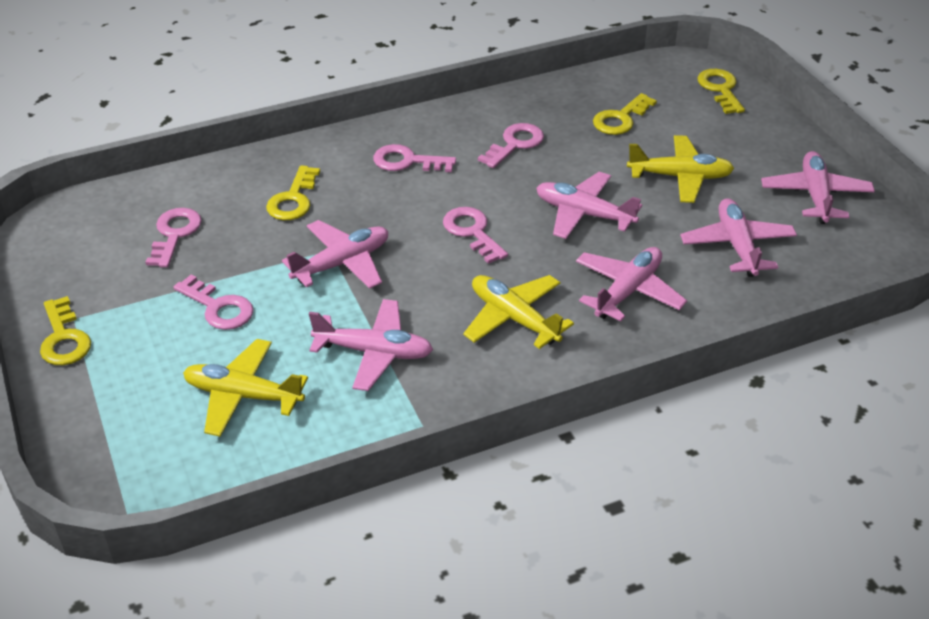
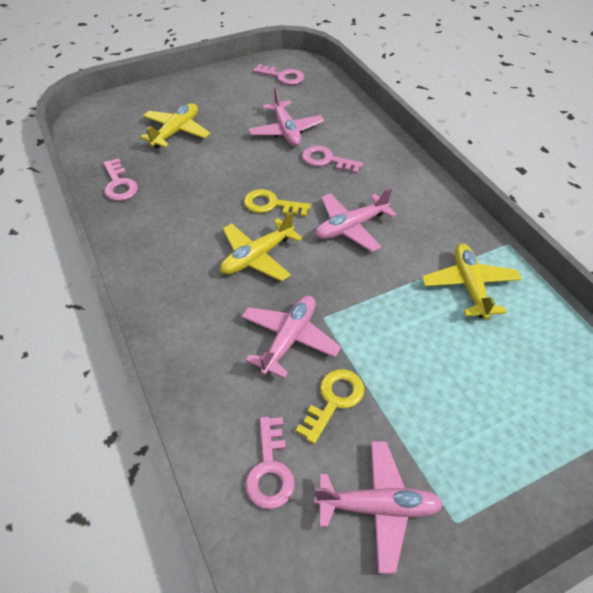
pink key: [146,208,202,268] [173,274,254,330] [373,144,456,172] [443,207,508,264] [478,123,544,168] = 5 -> [103,158,138,201] [245,417,295,509] [253,64,304,85] [302,146,363,174] = 4
pink plane: [282,220,388,289] [309,299,433,391] [536,172,642,239] [576,247,687,322] [680,198,797,277] [761,151,875,224] = 6 -> [241,296,341,379] [249,87,324,146] [314,441,443,574] [315,188,397,252] = 4
yellow key: [40,296,91,365] [266,165,320,220] [593,93,657,135] [697,69,745,114] = 4 -> [244,189,311,217] [295,369,365,444] = 2

